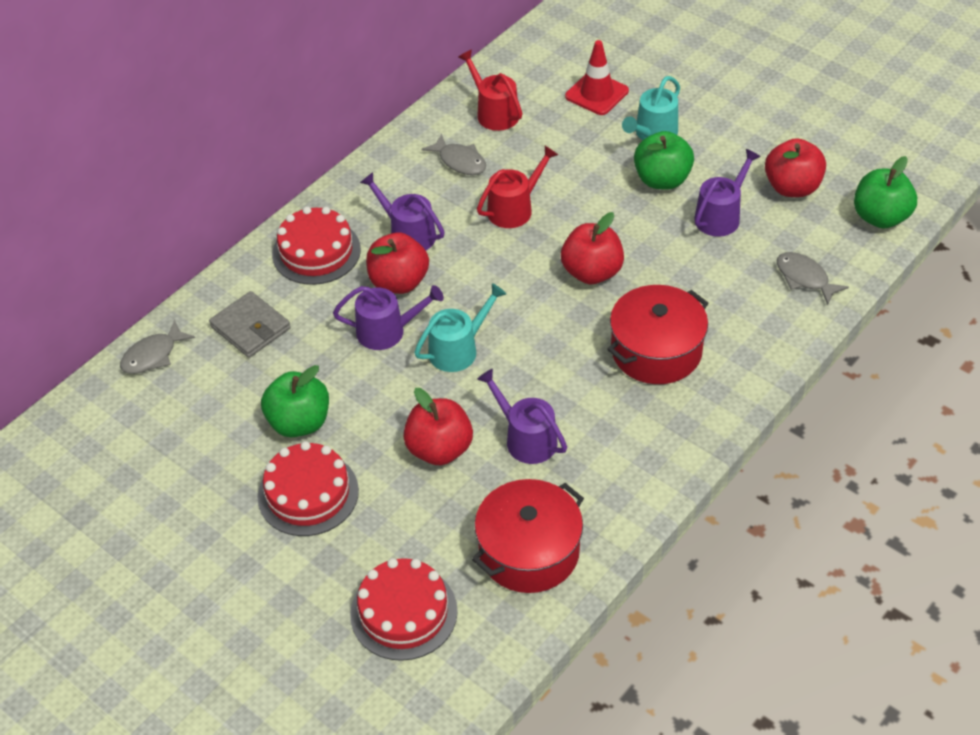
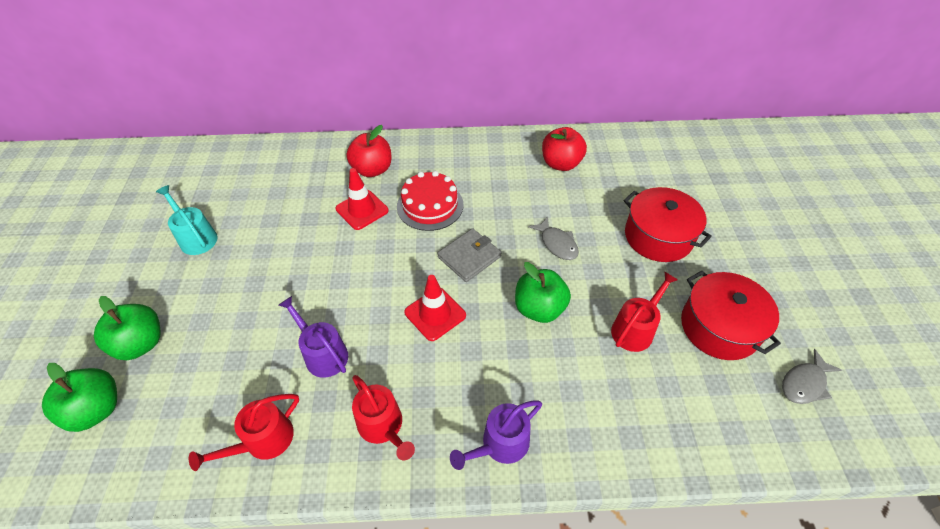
grey fish: [120,320,195,374] [422,134,486,175] [777,252,849,305] = 3 -> [528,217,579,260] [782,349,842,404] = 2
purple watering can: [333,285,444,350] [360,172,445,250] [477,369,567,464] [694,149,761,237] = 4 -> [278,296,348,378] [450,400,542,470] = 2
red apple: [366,232,429,294] [403,388,473,465] [561,212,624,284] [765,138,826,197] = 4 -> [346,125,392,177] [542,127,587,171] = 2
red cake: [258,441,359,536] [272,207,361,285] [350,558,458,661] = 3 -> [397,171,463,231] = 1
red traffic cone: [565,40,629,115] = 1 -> [336,168,389,230] [404,275,466,341] = 2
red watering can: [458,50,522,131] [477,146,558,228] = 2 -> [189,394,299,471] [352,375,415,460] [611,272,678,352] = 3
turquoise watering can: [414,283,506,372] [622,76,680,140] = 2 -> [156,185,218,255] = 1

